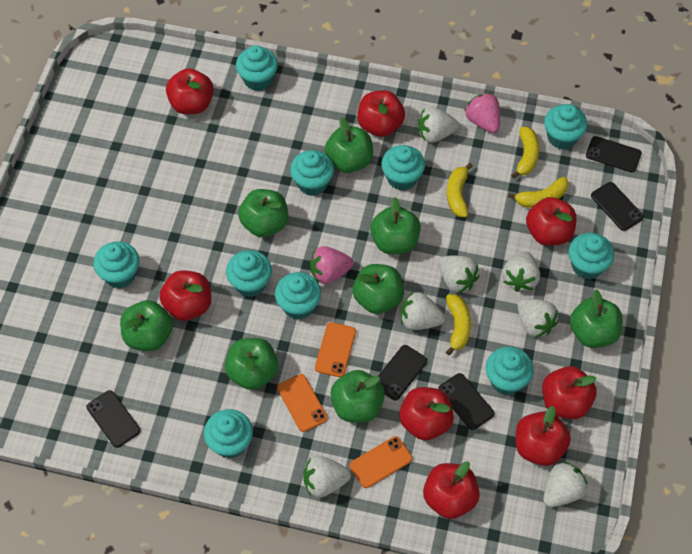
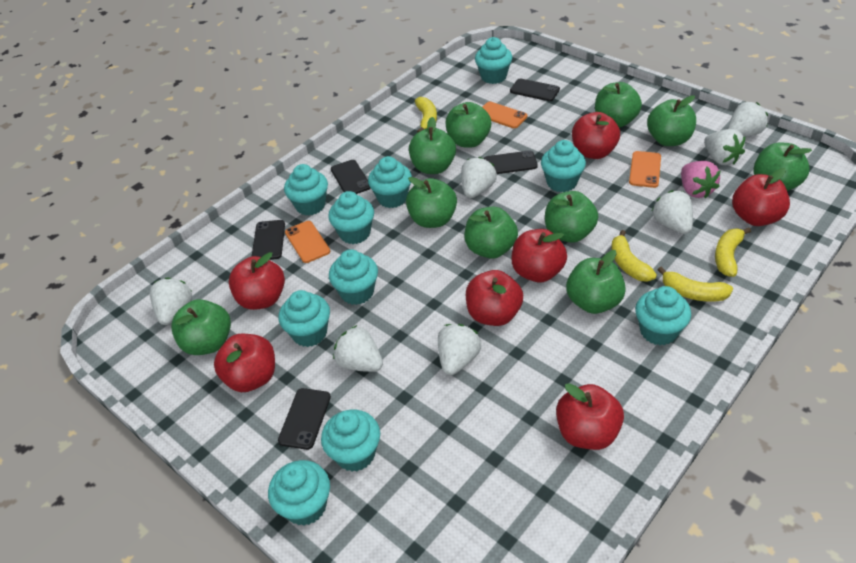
green apple: [120,300,173,351] [225,338,278,390] [238,189,288,237] [325,117,373,173] [330,370,385,423] [353,264,404,314] [370,197,421,254] [570,289,622,348] = 8 -> [171,299,231,355] [406,177,457,228] [409,117,456,174] [446,102,491,148] [464,207,518,259] [545,191,598,243] [566,250,626,314] [595,82,642,128] [647,95,696,146] [753,143,812,191] = 10
pink strawberry: [310,246,353,284] [465,93,500,133] = 2 -> [681,161,720,199] = 1
red apple: [159,270,211,321] [166,68,214,114] [357,90,405,137] [399,387,454,440] [423,462,480,519] [516,406,571,466] [526,197,576,246] [542,366,597,419] = 8 -> [214,334,275,392] [229,252,285,310] [466,270,523,326] [511,229,567,282] [556,383,624,450] [572,112,620,159] [732,168,790,226] = 7

